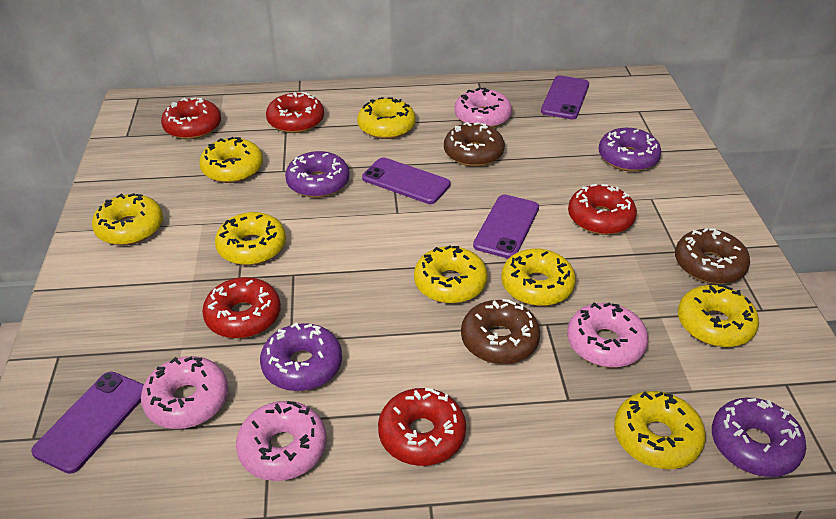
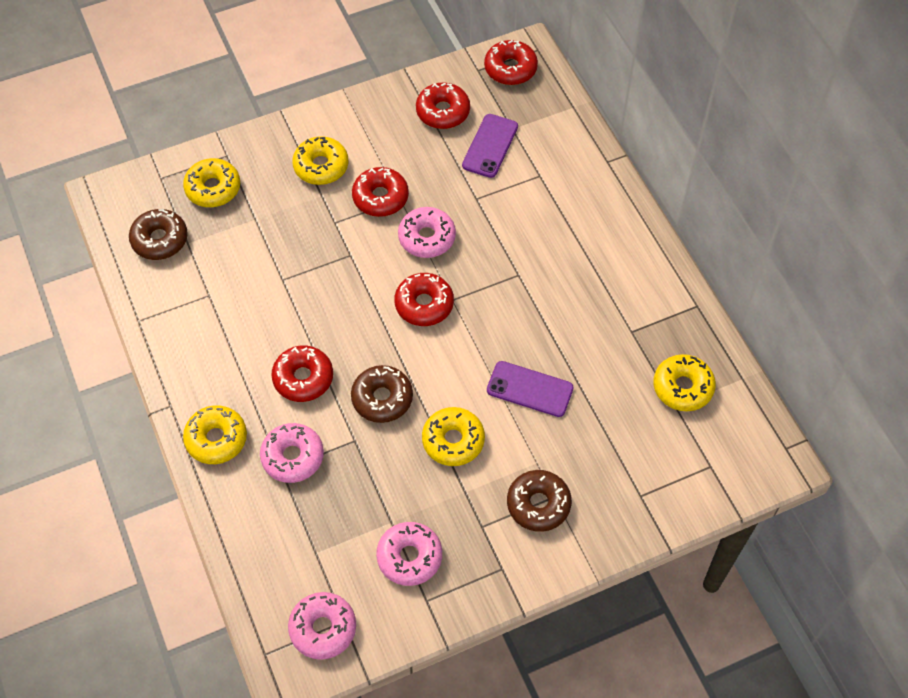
purple donut: [260,322,342,391] [285,151,350,198] [598,128,662,172] [712,398,806,477] = 4 -> none = 0
purple phone: [31,372,144,474] [362,158,451,204] [473,194,539,259] [541,75,589,119] = 4 -> [462,114,518,178] [487,361,573,417] = 2
yellow donut: [92,193,163,245] [199,137,263,183] [215,212,286,265] [357,97,416,139] [414,245,487,303] [501,248,576,306] [614,391,706,469] [678,284,759,347] = 8 -> [183,158,240,207] [183,405,247,464] [292,136,348,185] [422,407,485,466] [653,354,716,411] = 5

